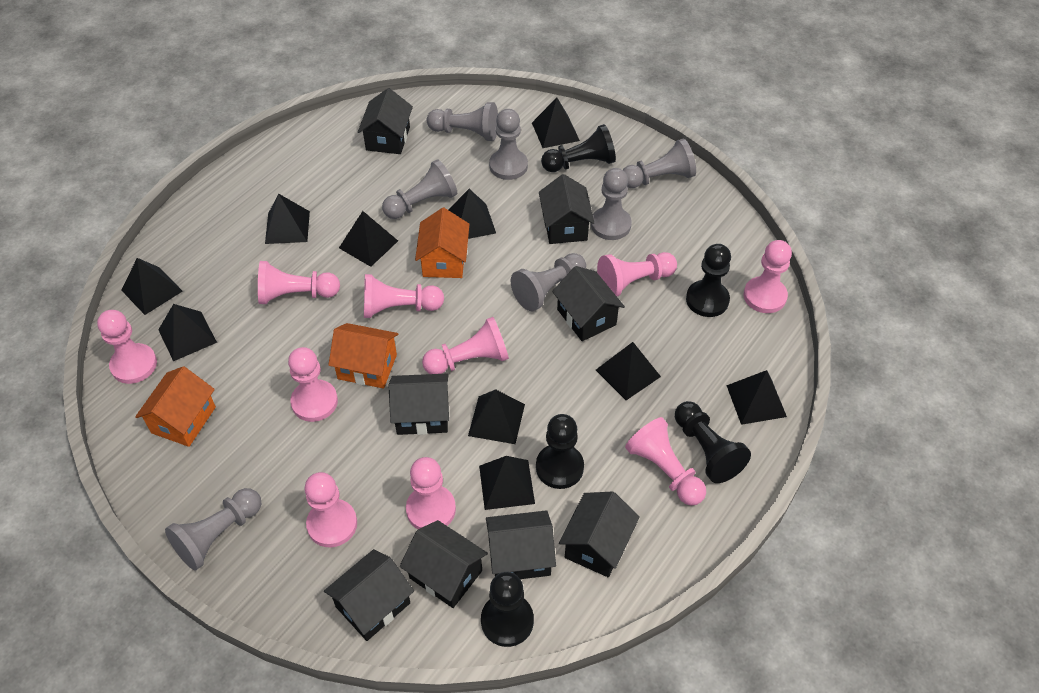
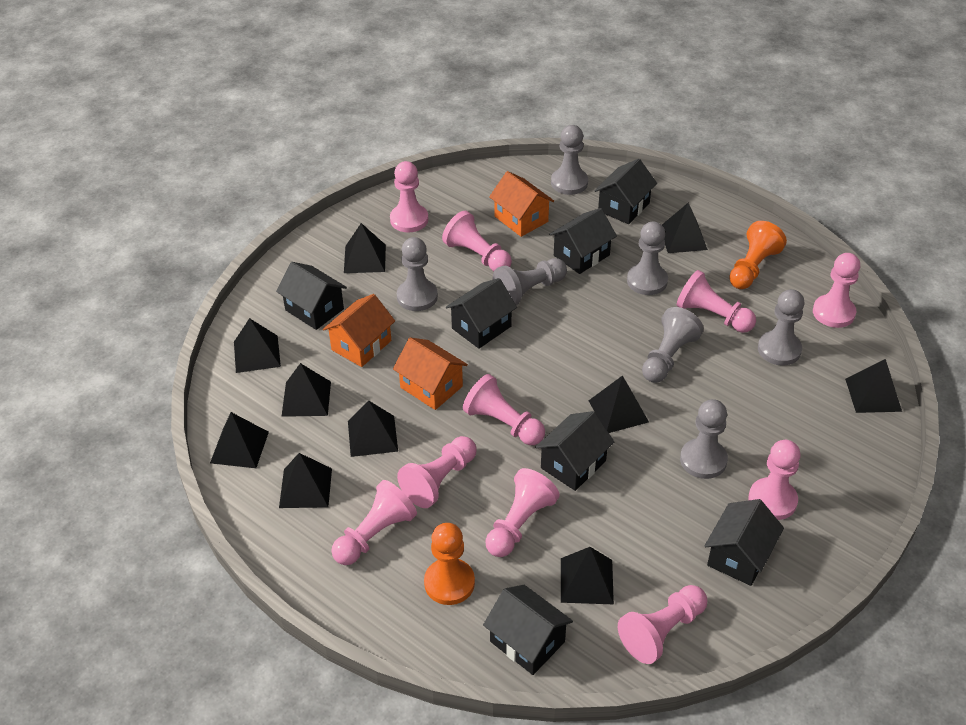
black house: [324,549,414,641] [358,88,413,154] [388,373,449,435] [400,520,488,608] [486,510,556,579] [539,174,594,244] [552,266,625,341] [559,491,640,577] = 8 -> [276,262,347,330] [446,278,517,349] [483,585,573,675] [535,411,614,491] [549,208,617,274] [594,159,657,224] [704,499,784,586] = 7
black pawn: [481,572,534,647] [536,414,584,489] [541,124,616,172] [675,401,751,483] [686,244,731,317] = 5 -> none = 0
orange pawn: none = 0 -> [424,523,475,605] [729,221,787,289] = 2

